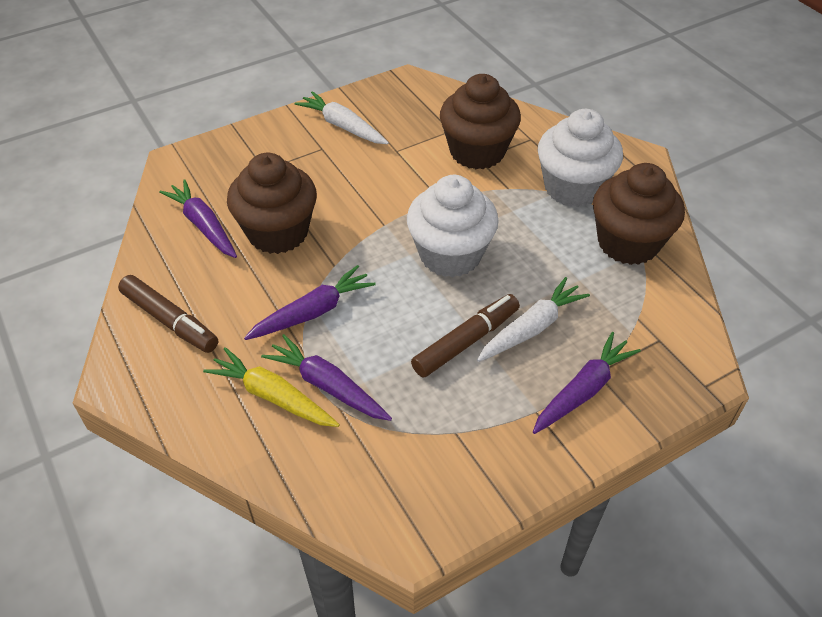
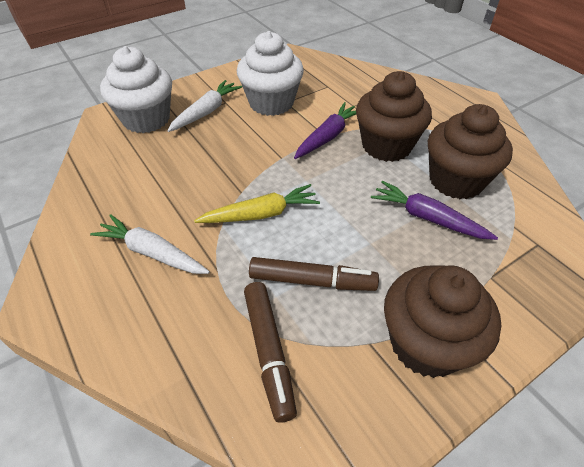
purple carrot: [159,179,237,258] [244,265,376,340] [261,334,392,421] [533,332,641,434] = 4 -> [294,102,356,159] [371,181,498,240] = 2

